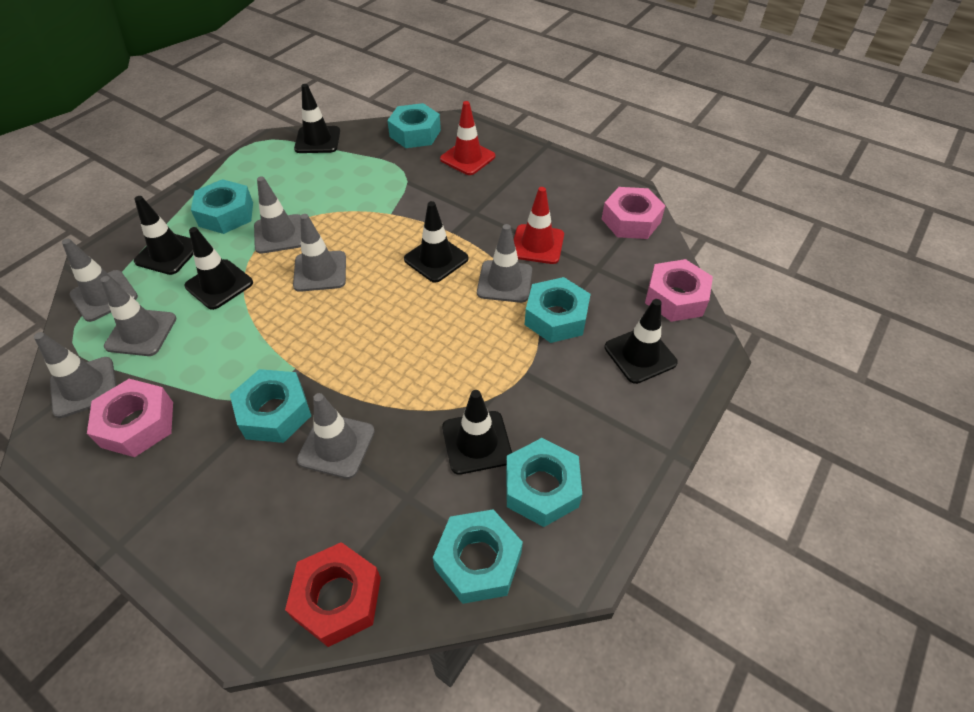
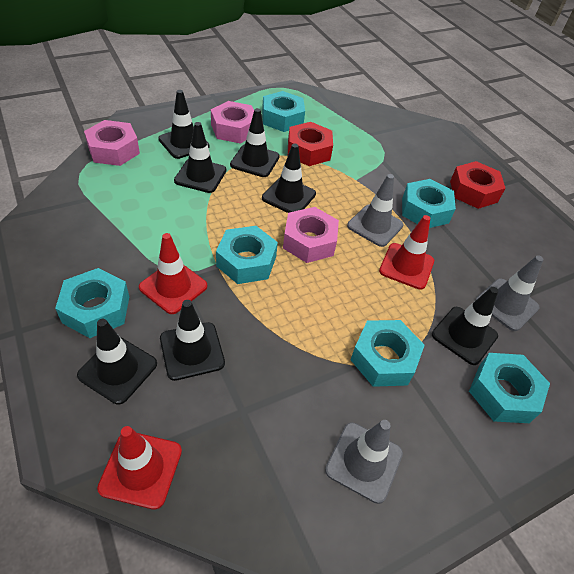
black traffic cone: [134,196,193,275] [184,227,253,310] [294,84,340,153] [404,201,468,283] [442,390,512,475] [605,299,678,384] = 6 -> [77,319,157,405] [158,90,210,159] [160,300,225,381] [174,122,226,193] [230,108,280,177] [262,144,316,213] [432,287,498,365] = 7
grey traffic cone: [34,332,116,418] [62,238,138,322] [101,276,176,356] [254,176,301,254] [293,214,346,292] [297,393,375,479] [477,224,532,303] = 7 -> [325,420,403,504] [347,174,404,247] [475,255,544,331] = 3
red nut: [285,542,381,647] = 1 -> [288,122,333,166] [450,161,506,209] = 2
red traffic cone: [440,101,495,175] [514,187,564,264] = 2 -> [97,426,182,510] [139,233,207,314] [379,215,434,290] = 3

